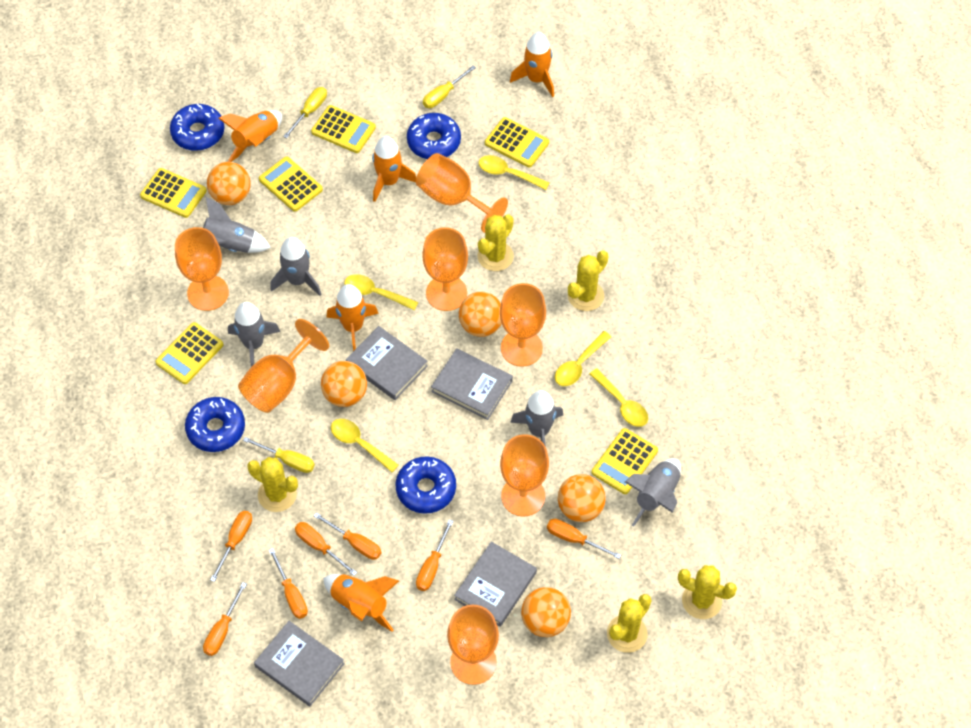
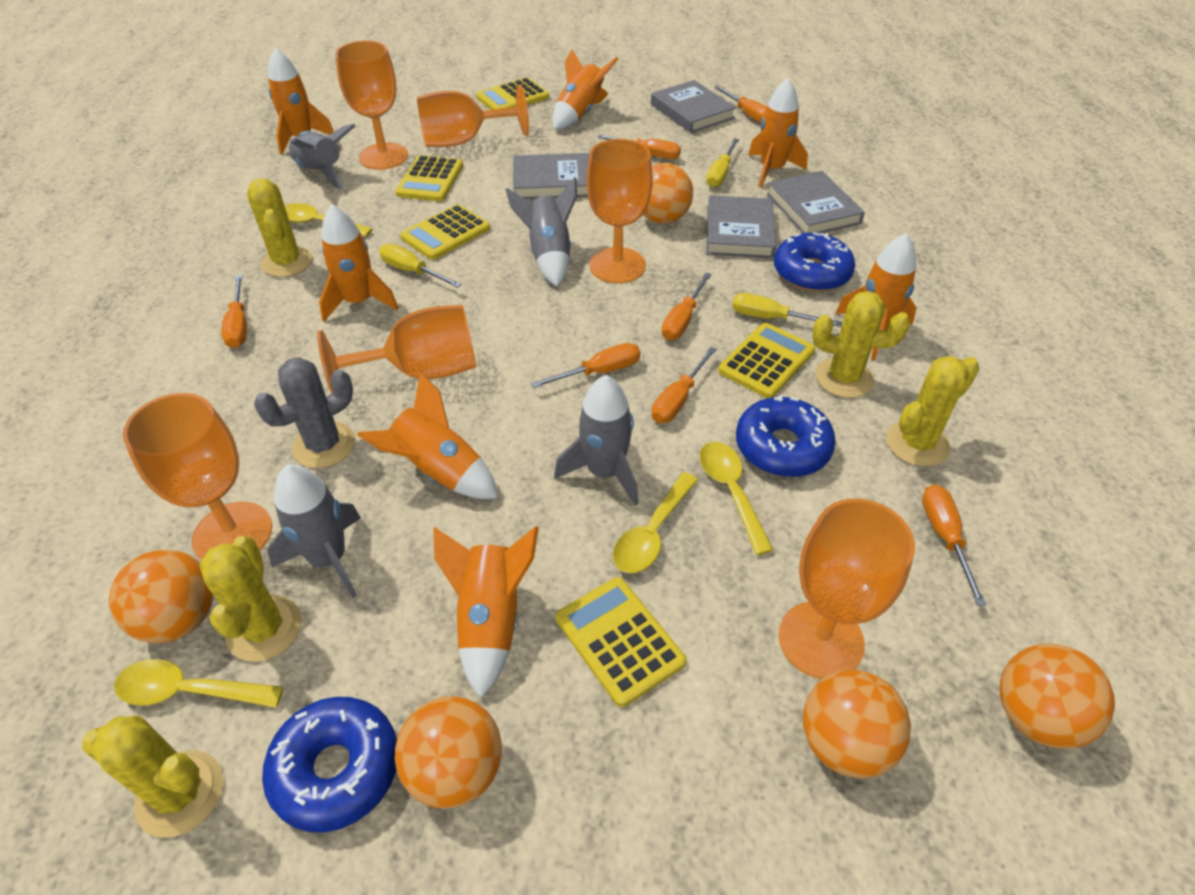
blue donut: [170,104,225,151] [185,397,245,452] [396,456,456,514] [407,113,461,159] = 4 -> [262,697,397,832] [736,395,836,477] [774,232,855,292] = 3
grey cactus: none = 0 -> [254,357,355,468] = 1
grey rocket: [203,197,271,253] [228,302,280,367] [270,237,322,296] [510,390,563,447] [625,458,681,527] = 5 -> [267,465,361,598] [289,124,356,190] [506,177,577,287] [554,375,638,505] = 4
orange goblet: [175,227,229,311] [238,319,329,413] [416,153,508,233] [422,227,468,311] [447,605,499,685] [500,283,546,367] [500,434,549,516] = 7 -> [123,393,272,560] [317,305,476,393] [335,40,408,170] [417,84,529,147] [587,139,653,283] [778,499,915,679] = 6
orange rocket: [218,110,282,162] [323,574,399,632] [326,284,379,351] [372,136,416,202] [510,32,554,97] = 5 -> [268,48,334,154] [319,204,398,322] [357,372,498,499] [433,526,539,698] [552,49,618,130] [748,78,808,188] [836,234,916,361] = 7
yellow calculator: [140,168,207,218] [155,322,223,384] [259,156,323,212] [311,105,376,153] [485,117,549,168] [592,428,658,494] = 6 -> [395,155,463,201] [400,204,490,260] [476,77,549,110] [556,577,686,707] [718,323,815,398] = 5
yellow spoon: [331,419,399,472] [344,274,418,310] [479,155,550,190] [555,331,611,386] [590,368,648,427] = 5 -> [114,659,284,708] [285,203,372,237] [613,472,698,573] [700,442,773,555] = 4

